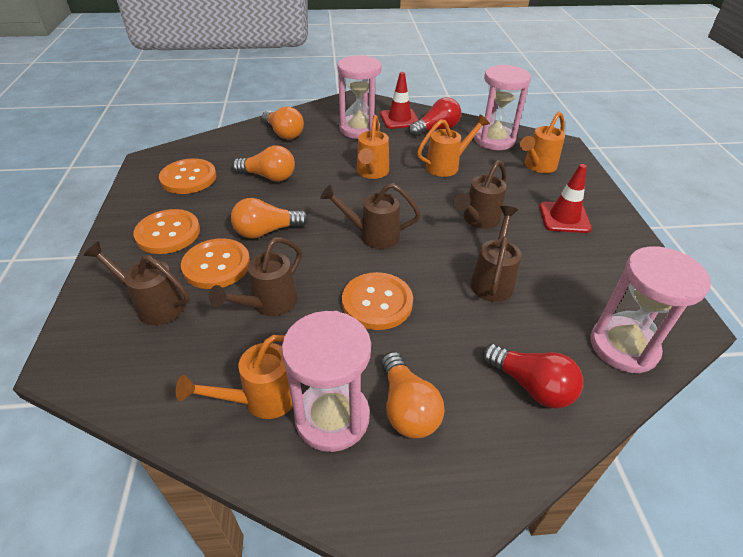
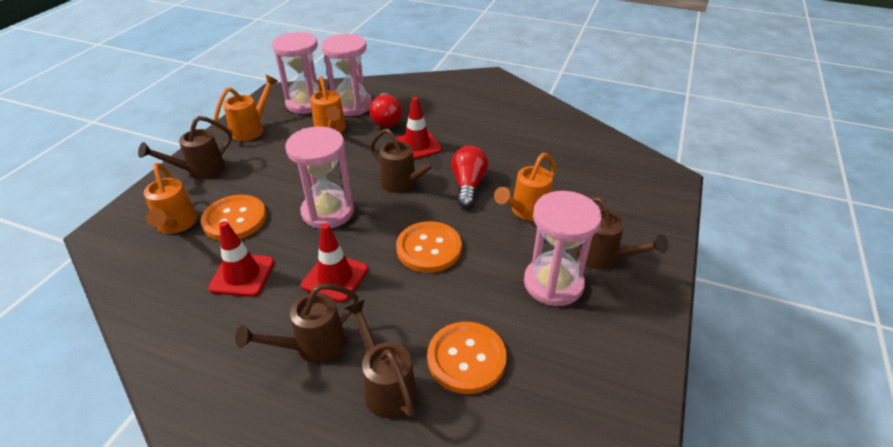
orange button: [134,209,200,254] [159,158,216,194] [181,238,250,289] [342,272,413,330] = 4 -> [201,195,266,241] [396,221,462,273] [427,322,507,394] = 3
orange light bulb: [231,198,309,238] [232,145,295,182] [262,106,304,140] [381,352,445,438] = 4 -> none = 0
red traffic cone: [380,72,419,129] [539,164,592,233] = 2 -> [208,221,274,297] [301,223,368,303] [396,97,442,159] = 3

